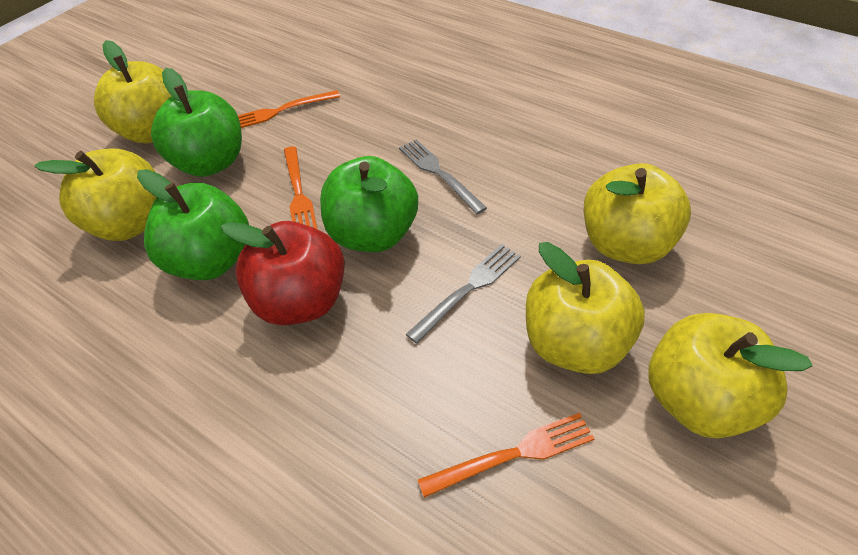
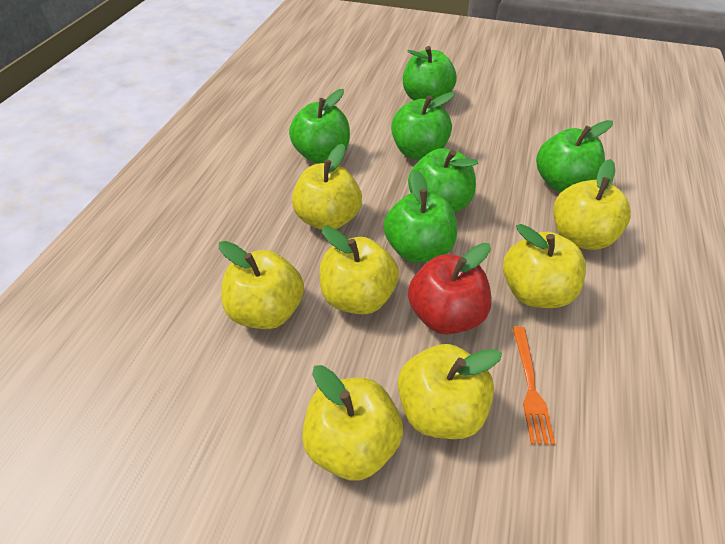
green apple: [137,169,249,280] [151,68,242,177] [320,156,418,252] = 3 -> [289,89,350,164] [384,170,457,263] [391,92,455,160] [403,46,457,101] [408,148,478,212] [536,120,613,192] = 6
grey fork: [399,139,487,214] [406,244,521,344] = 2 -> none = 0
orange fork: [238,90,340,128] [284,147,317,229] [418,413,595,498] = 3 -> [513,327,555,445] = 1
yellow apple: [34,149,157,241] [94,40,171,143] [526,242,645,374] [584,163,691,264] [648,313,813,438] = 5 -> [219,241,304,329] [292,144,362,230] [302,365,403,481] [319,226,399,314] [398,344,502,439] [503,224,586,308] [553,159,631,250] = 7

